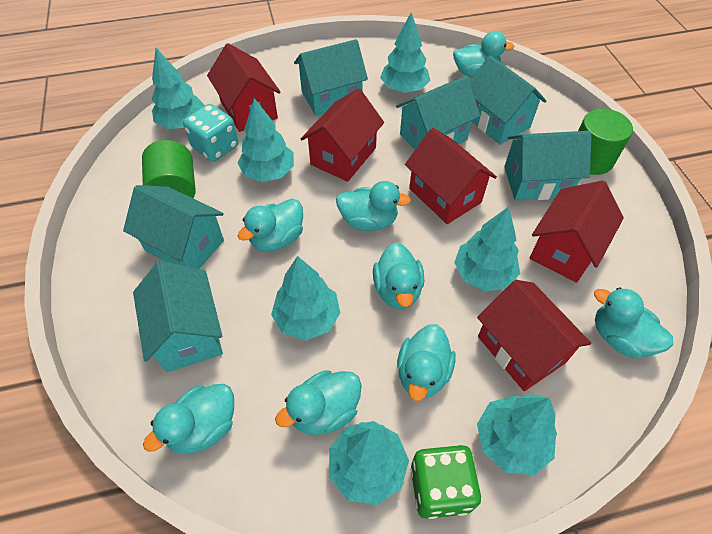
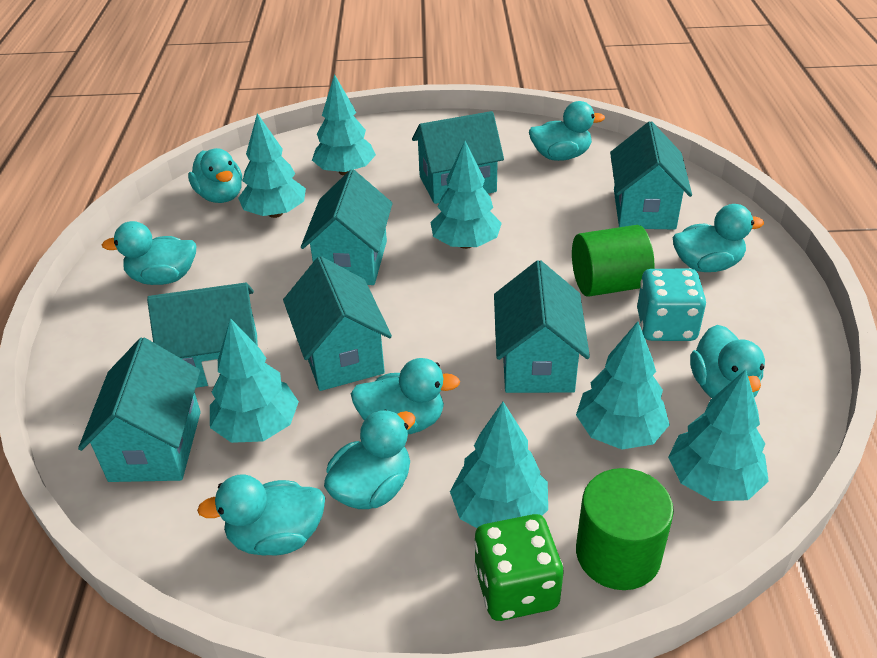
red house: [207,43,281,132] [301,88,384,182] [405,128,497,224] [477,280,591,391] [529,181,624,283] = 5 -> none = 0
turquoise house: [123,185,224,269] [133,261,223,372] [294,39,368,116] [396,76,480,149] [469,56,546,145] [504,131,592,201] = 6 -> [78,337,201,482] [147,283,258,388] [283,256,392,391] [301,170,393,285] [412,111,504,204] [494,260,590,393] [610,121,692,229] = 7

